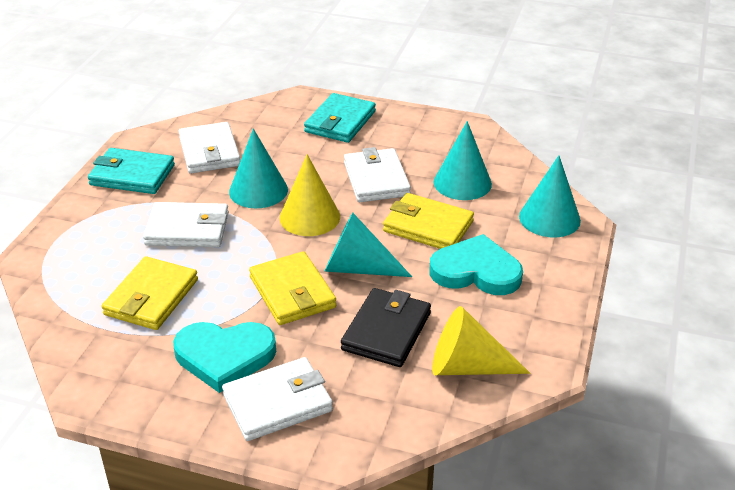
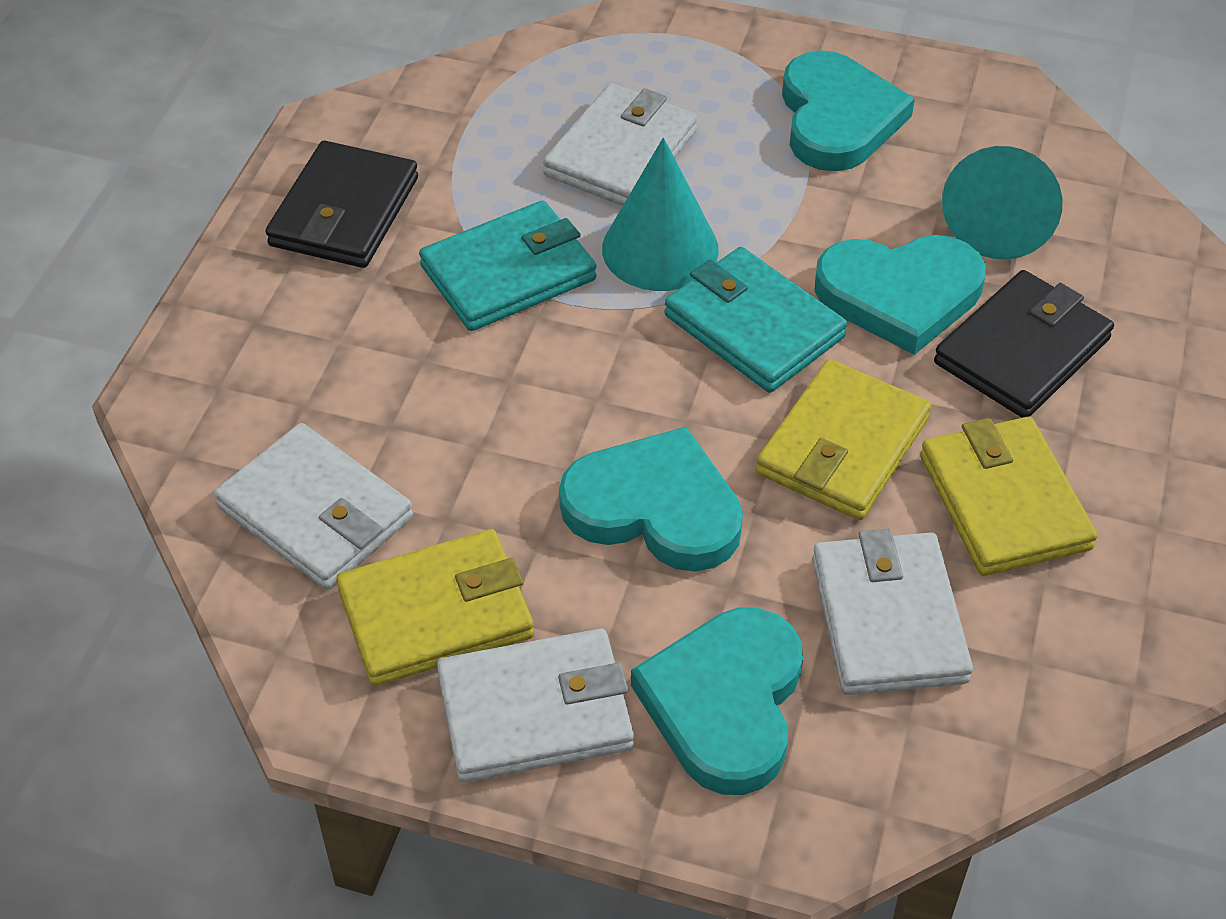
black wallet: [341,288,431,367] = 1 -> [265,141,418,268] [934,270,1114,418] = 2
turquoise cone: [229,129,288,208] [324,213,412,277] [433,121,492,200] [519,155,581,237] = 4 -> [602,138,719,291] [942,146,1062,259] = 2
turquoise heart: [173,322,276,393] [430,234,523,295] = 2 -> [559,427,743,572] [631,607,803,795] [782,50,915,171] [814,235,986,355] = 4
yellow cone: [280,154,340,236] [432,306,530,375] = 2 -> none = 0

